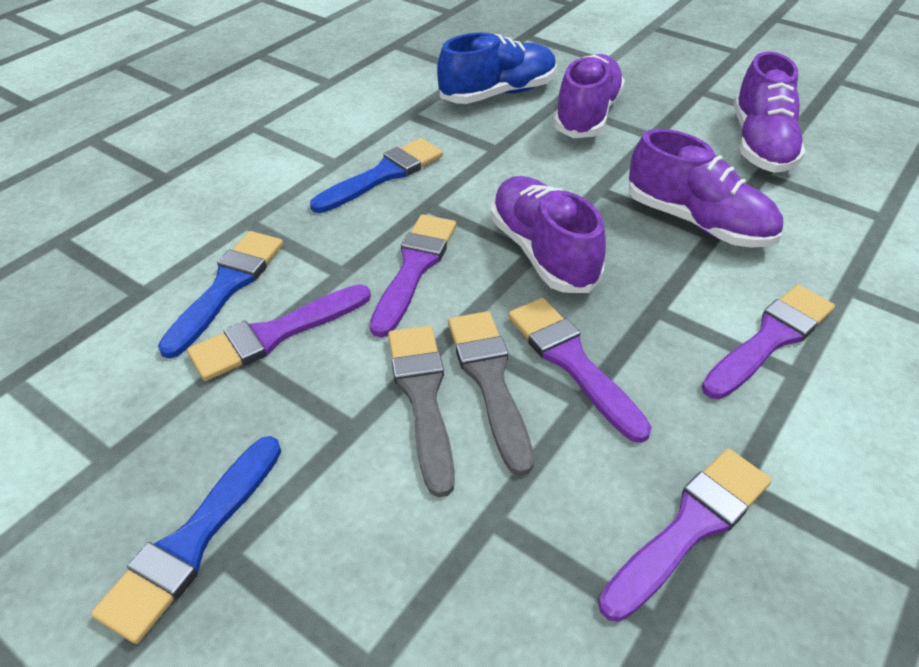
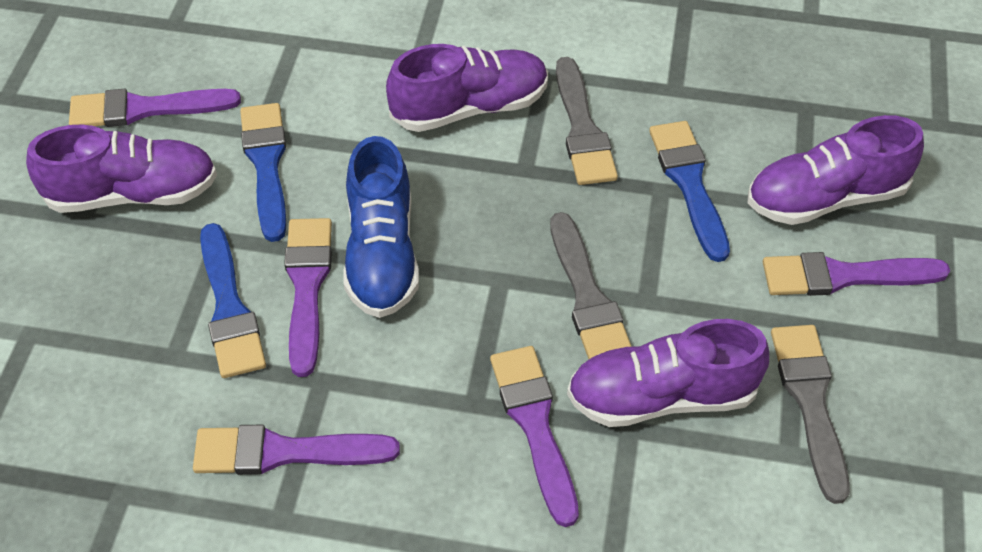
grey brush: [388,326,455,498] [448,311,534,476] = 2 -> [550,212,632,359] [556,57,618,185] [771,325,850,504] = 3

